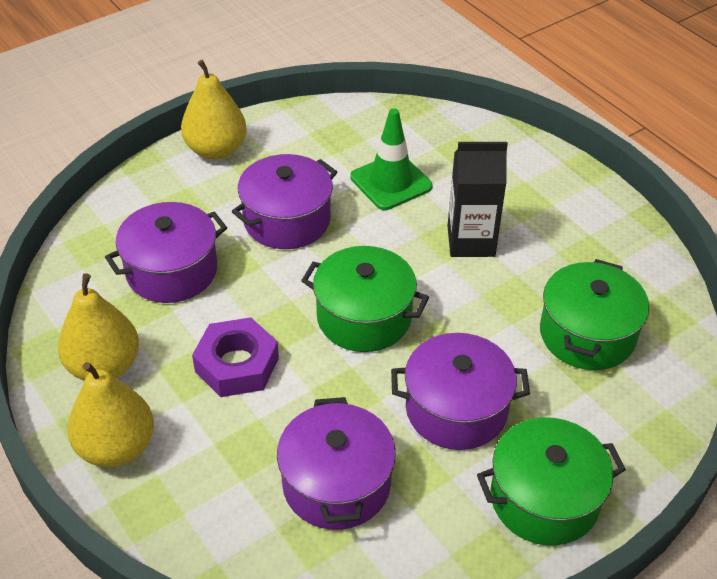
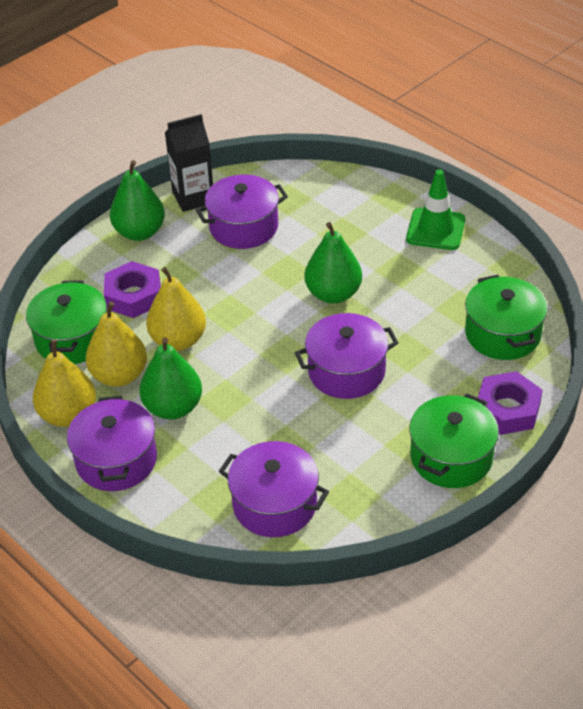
green pear: none = 0 -> [110,160,165,241] [139,337,202,420] [304,222,362,304] = 3
purple nut: [192,317,279,397] = 1 -> [104,261,161,318] [478,371,543,435] = 2

